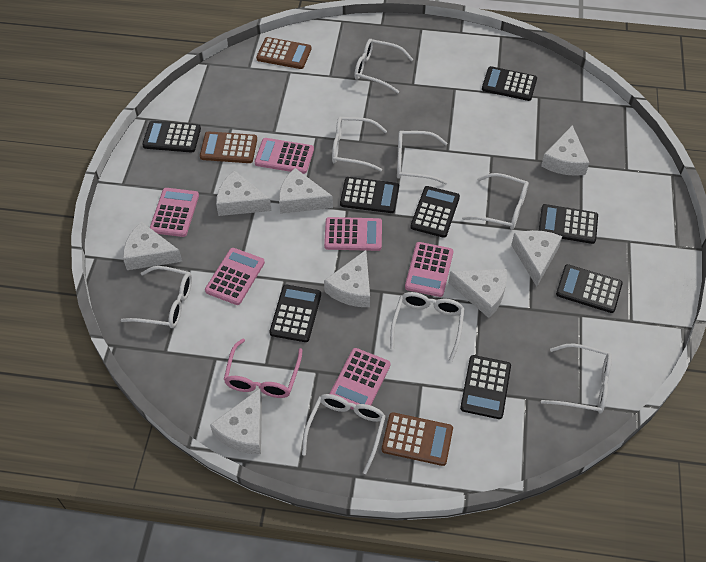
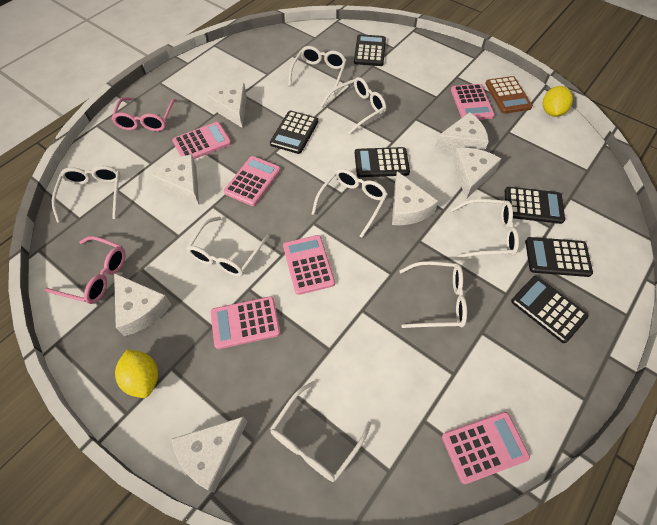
black calculator: [142,121,201,153] [269,285,321,342] [340,177,399,213] [410,186,460,238] [460,355,511,419] [482,66,537,101] [539,204,598,244] [556,264,623,313] = 8 -> [270,111,318,154] [354,34,386,66] [355,147,410,177] [505,187,565,224] [511,276,589,343] [525,237,593,277] = 6
brown calculator: [200,131,257,163] [256,37,311,69] [382,412,453,466] = 3 -> [485,76,533,114] = 1
pink glasses: [224,338,302,398] = 1 -> [44,236,125,304] [111,97,177,131] = 2
white cheese: [123,222,182,270] [210,388,262,454] [216,170,271,216] [279,168,333,214] [324,250,370,307] [448,269,507,318] [511,230,562,287] [541,125,589,176] = 8 -> [114,273,172,336] [151,154,199,206] [172,416,247,493] [206,83,247,128] [392,171,438,225] [434,112,489,151] [453,148,501,199] = 7
yellow lemon: none = 0 -> [115,349,158,398] [543,86,573,117] = 2

